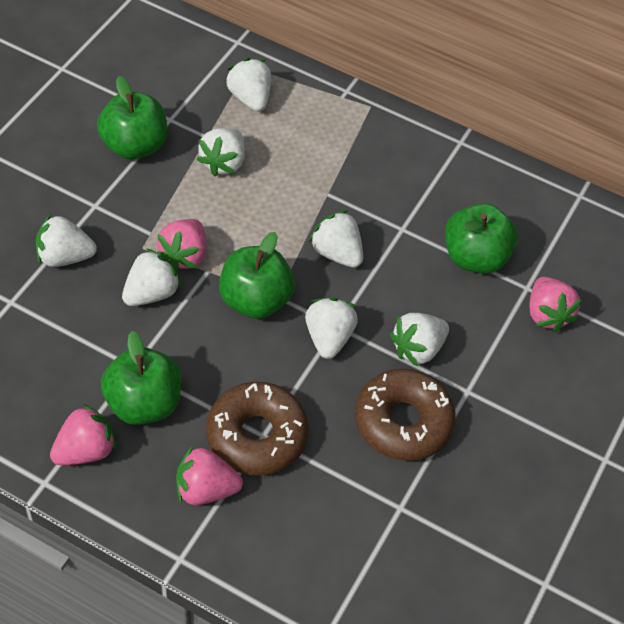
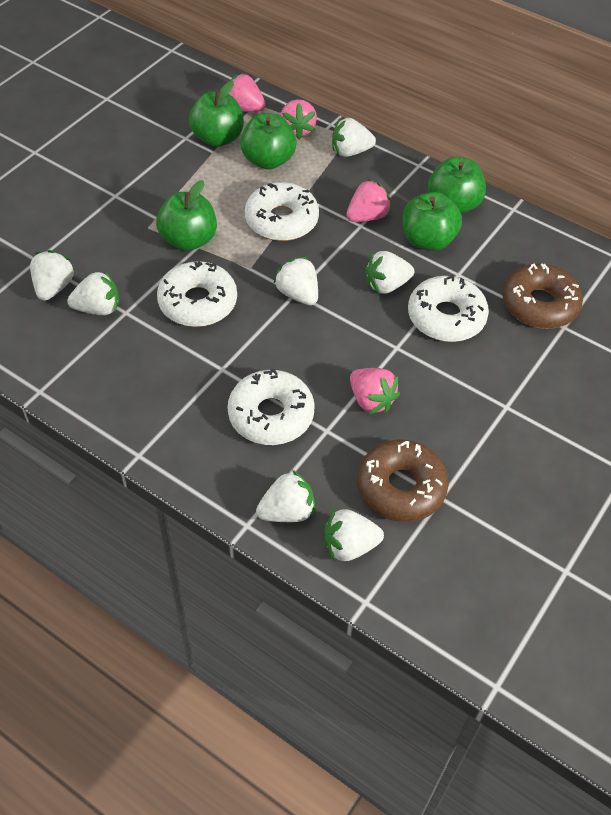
green apple: [97,76,167,160] [101,331,181,425] [219,232,295,319] [445,203,518,274] = 4 -> [156,180,217,251] [189,81,244,147] [240,113,297,169] [402,192,462,251] [428,157,486,213] = 5
white donut: none = 0 -> [157,261,237,327] [228,369,315,445] [245,182,319,241] [408,275,489,342] = 4

